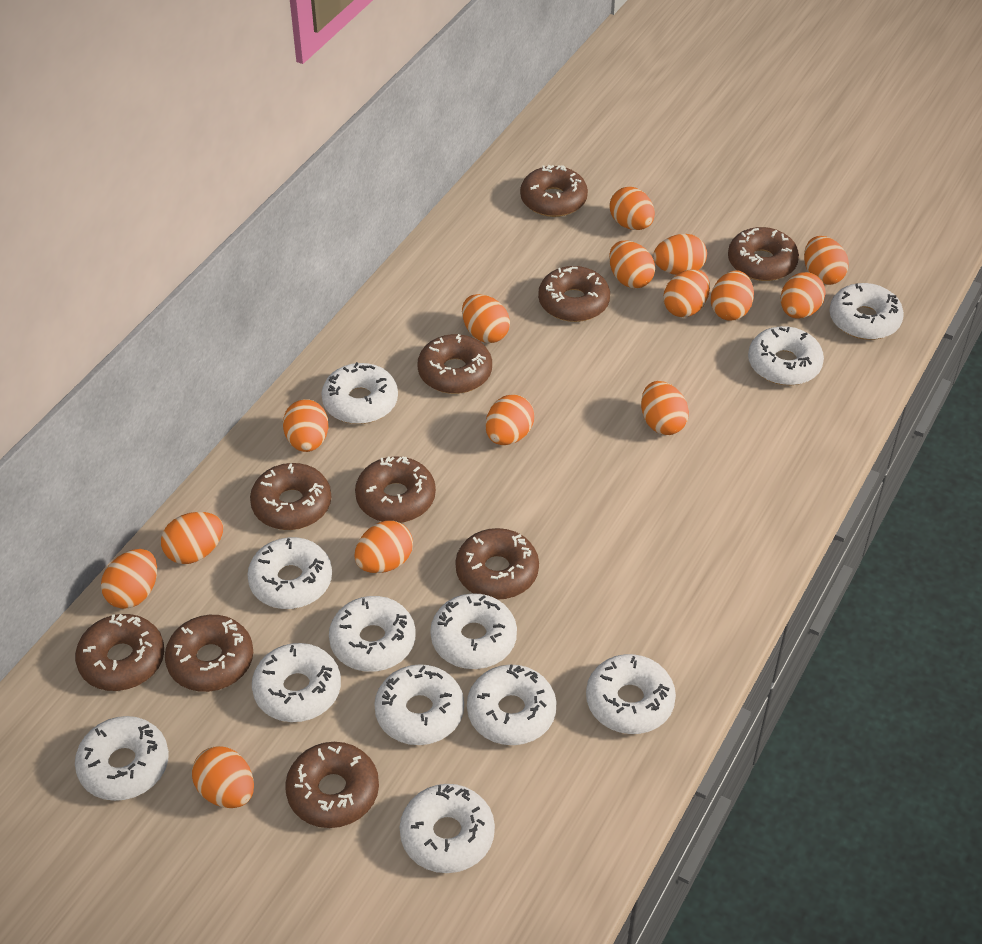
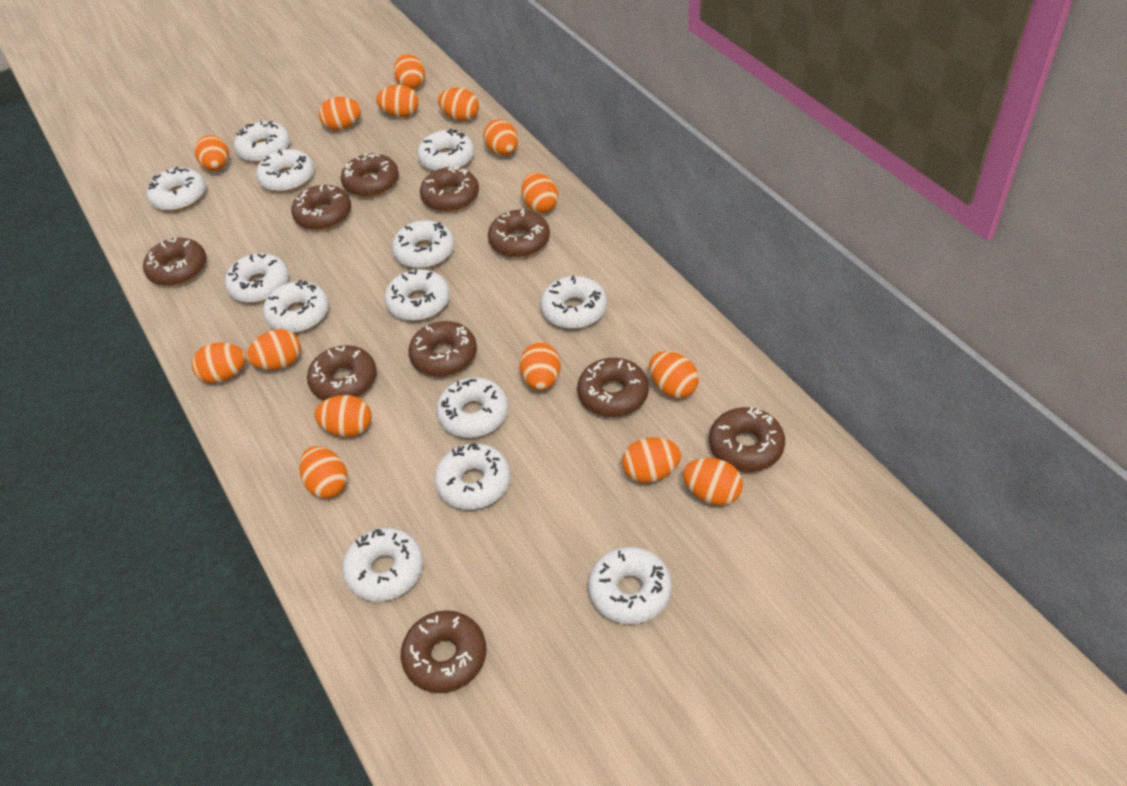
white donut: [75,716,169,801] [247,537,332,609] [252,643,341,722] [321,362,398,424] [329,596,416,672] [374,664,464,745] [400,784,495,873] [430,593,517,669] [467,664,557,745] [586,654,676,734] [748,326,824,385] [829,283,904,340] = 12 -> [147,167,206,211] [225,253,289,303] [234,121,290,163] [256,149,314,192] [263,280,329,333] [342,528,423,602] [384,269,450,321] [392,220,454,269] [417,129,474,171] [434,443,510,510] [436,377,508,438] [541,276,607,329] [589,547,672,624] = 13

